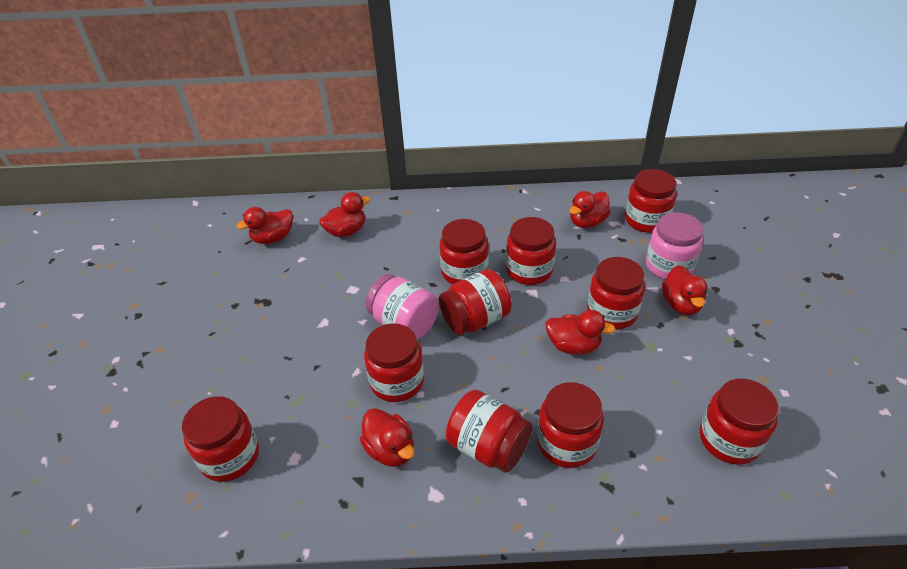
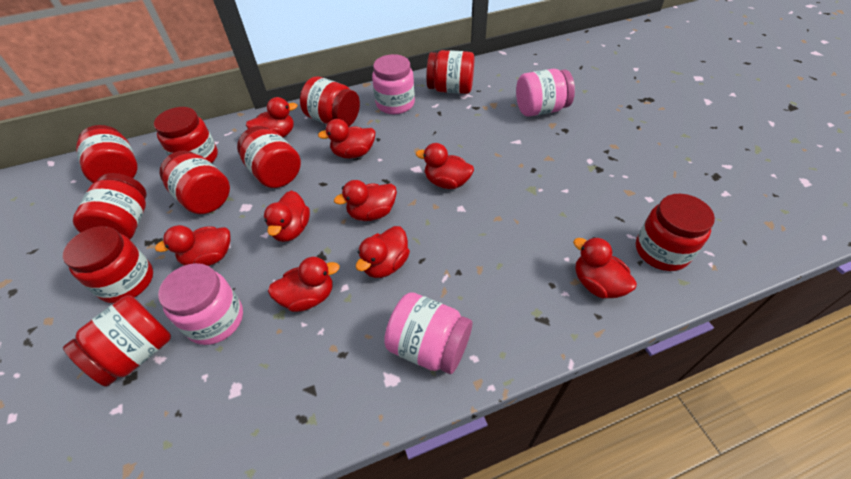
pink jar: [365,274,439,340] [646,213,703,280] = 2 -> [158,263,243,345] [372,54,415,114] [384,292,472,374] [516,69,575,117] = 4
red duck: [237,207,293,244] [319,192,370,237] [360,408,414,467] [546,310,616,355] [570,191,610,228] [662,265,708,315] = 6 -> [155,225,231,266] [246,97,297,137] [264,190,310,242] [268,257,340,312] [318,119,376,158] [334,180,397,221] [356,226,410,278] [416,143,474,189] [573,237,637,298] = 9

